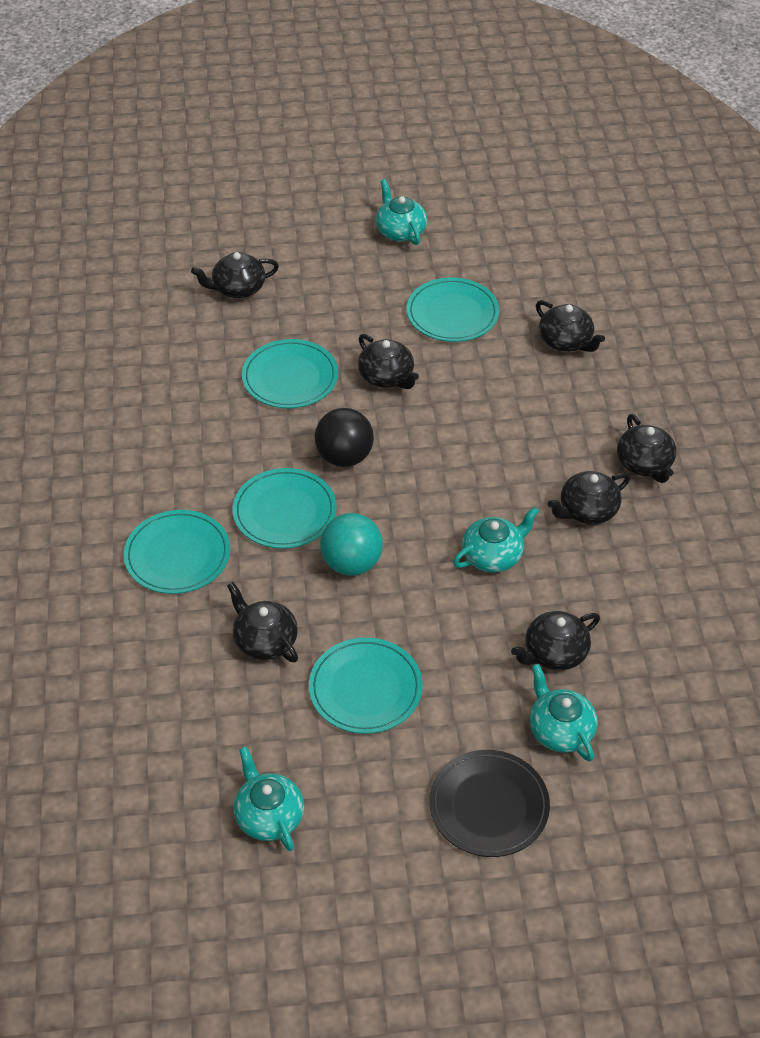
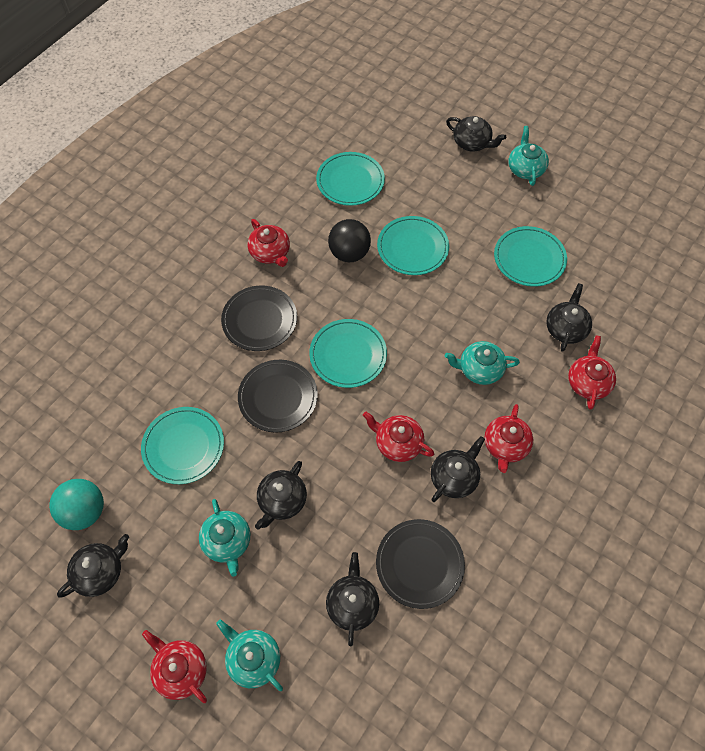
black plate: [429,750,550,857] = 1 -> [221,286,297,351] [238,360,318,433] [376,519,465,609] = 3
black teapot: [191,252,279,298] [227,582,298,663] [358,334,419,389] [511,611,600,670] [536,300,605,352] [548,471,630,525] [617,414,677,483] = 7 -> [57,534,129,598] [255,461,307,529] [326,552,379,646] [431,436,485,502] [446,116,506,151] [546,283,592,352] = 6
red teapot: none = 0 -> [142,630,207,703] [247,219,290,267] [363,411,434,462] [485,404,533,473] [568,336,616,410] = 5

